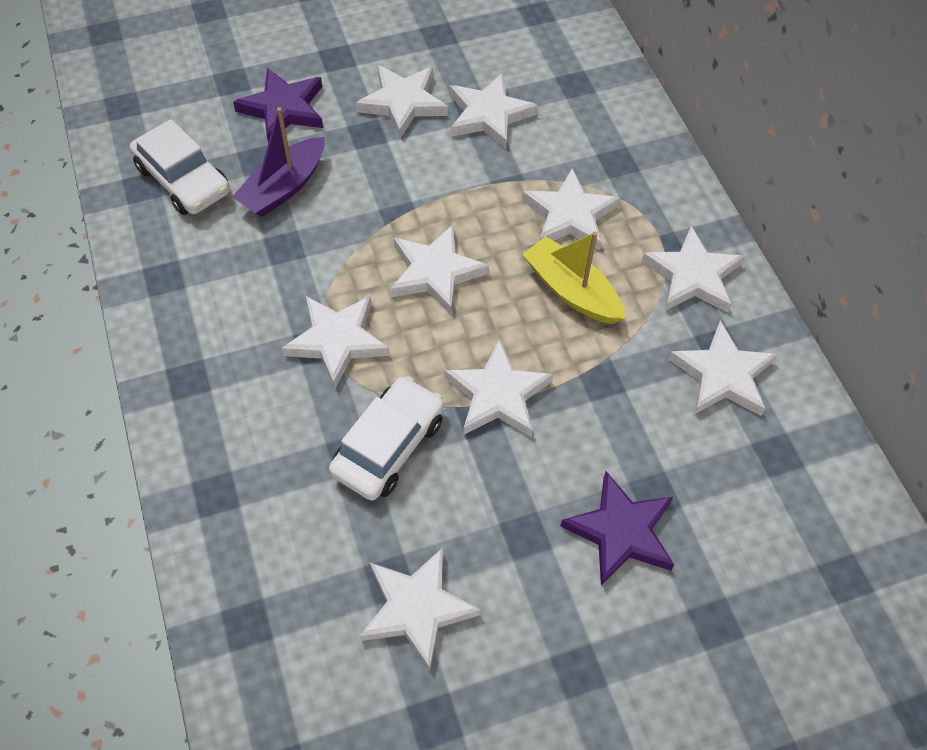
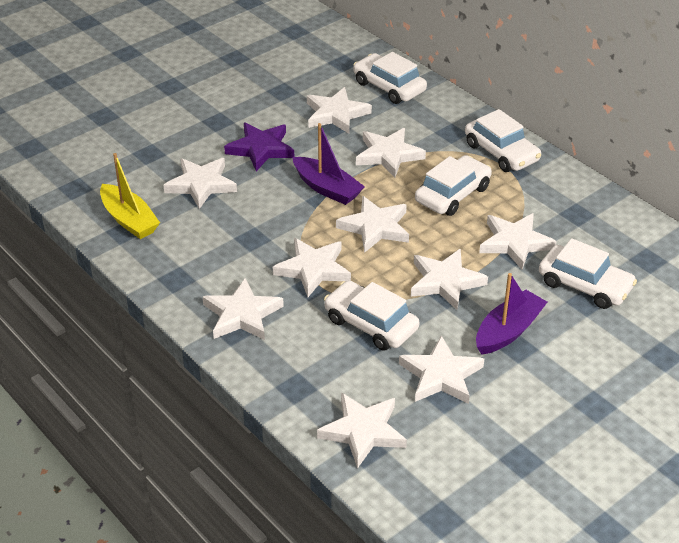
purple boat: [232,107,324,217] = 1 -> [293,123,365,205] [476,273,547,355] = 2
purple star: [233,68,323,143] [560,471,674,586] = 2 -> [224,123,294,171] = 1
white car: [130,119,230,215] [329,376,444,501] = 2 -> [324,280,419,351] [353,52,427,104] [415,155,492,216] [465,109,541,172] [539,238,637,309] = 5
white star: [281,296,390,389] [356,65,448,138] [359,548,481,671] [391,225,489,315] [445,339,553,437] [450,73,538,149] [522,168,620,251] [642,226,745,313] [668,321,777,416] = 9 -> [163,158,237,209] [203,278,284,340] [273,238,351,297] [307,87,372,134] [317,393,407,469] [336,196,409,253] [356,128,426,177] [399,335,484,404] [411,249,488,310] [479,213,557,270] = 10

